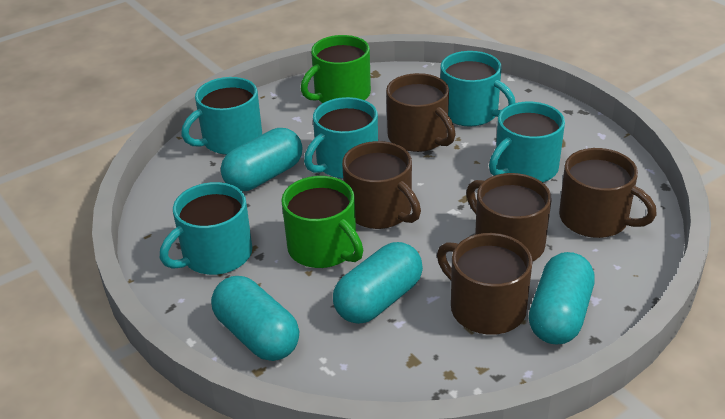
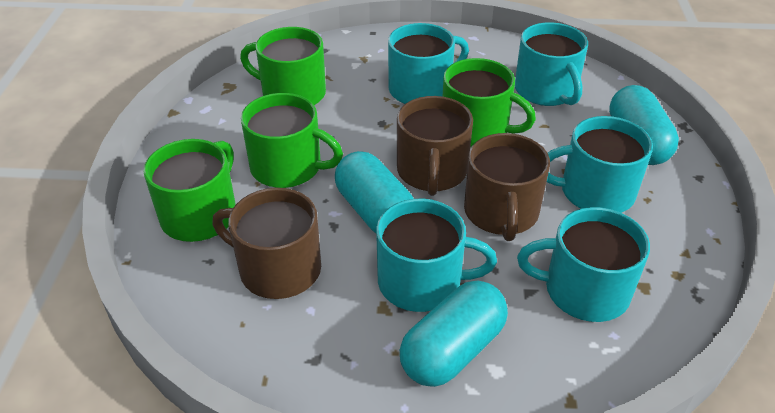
brown mug: [342,141,421,229] [386,73,456,152] [437,233,533,335] [466,173,552,261] [559,148,657,238] = 5 -> [212,188,321,299] [397,96,473,196] [464,133,550,241] = 3
green mug: [281,176,363,268] [301,35,371,103] = 2 -> [144,139,236,242] [240,27,326,105] [241,93,343,188] [443,58,536,147] = 4
turquoise capsule: [211,276,299,361] [221,128,302,191] [333,242,423,324] [529,252,595,344] = 4 -> [335,151,414,233] [400,281,508,387] [609,85,679,165] = 3

